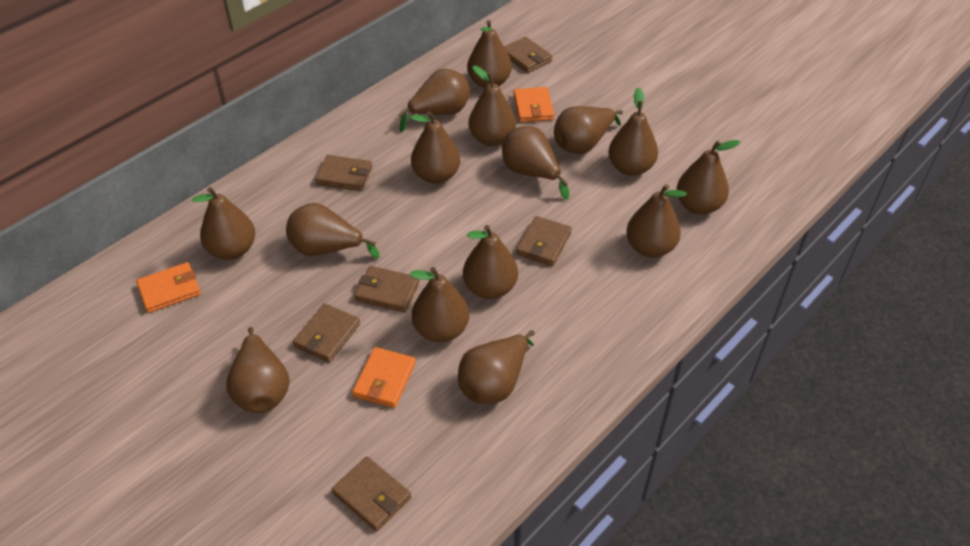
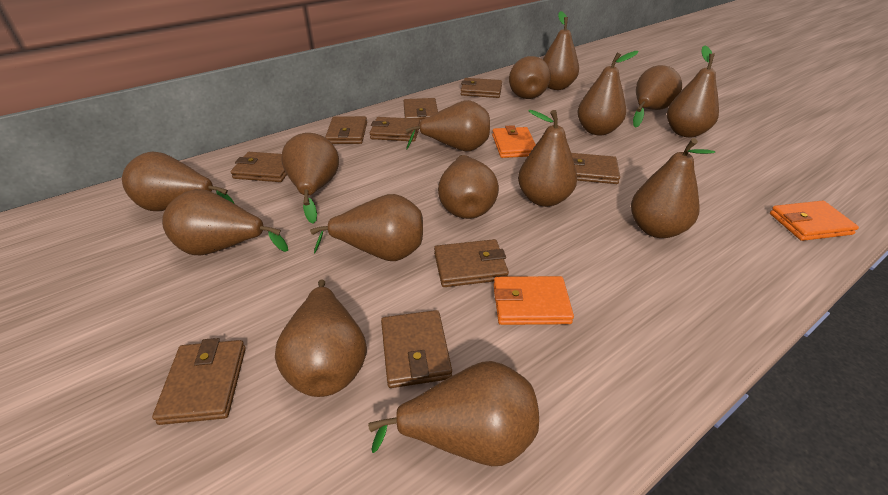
brown wallet: [293,303,360,363] [315,155,372,191] [332,456,411,531] [355,266,419,313] [504,37,552,73] [516,216,572,266] = 6 -> [152,338,246,425] [231,152,287,182] [325,116,367,144] [370,117,420,142] [381,310,452,388] [404,98,438,121] [434,239,509,287] [461,78,502,98] [571,153,620,184] = 9

